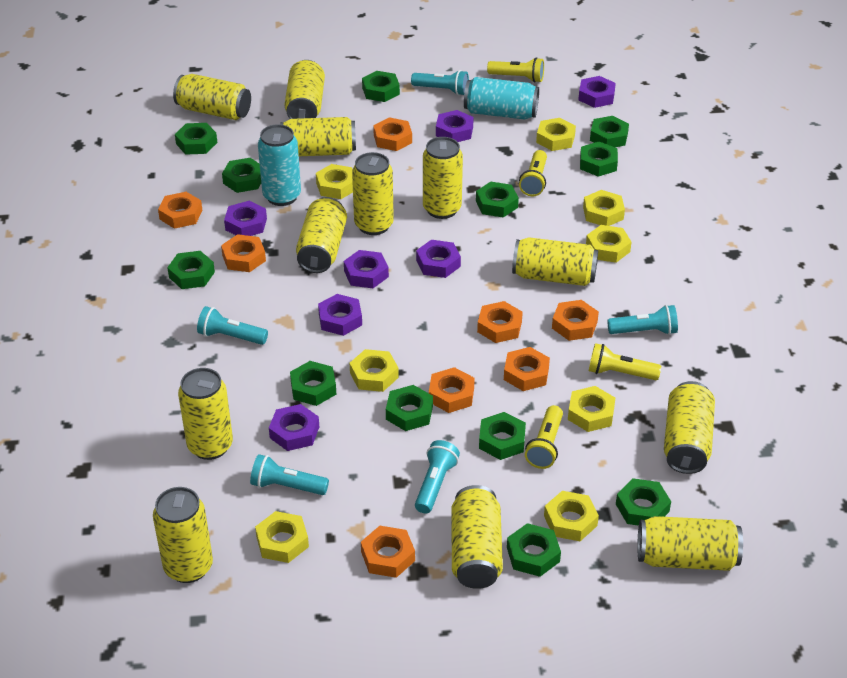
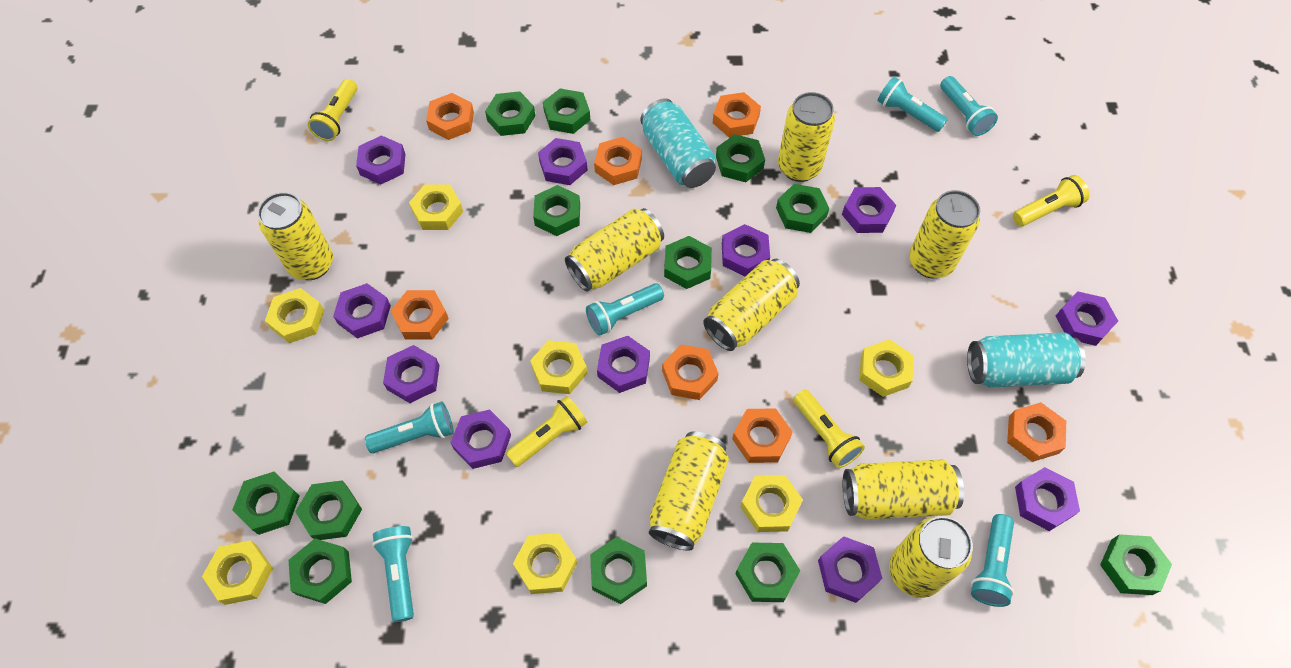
orange nut: [158,192,203,229] [221,234,266,272] [361,526,415,578] [373,117,412,151] [429,367,475,413] [477,301,523,343] [504,347,550,391] [552,300,599,341] = 8 -> [391,290,449,340] [426,93,474,140] [594,137,642,185] [662,345,719,400] [713,92,761,137] [732,408,793,463] [1007,402,1066,462] = 7
purple nut: [224,201,267,236] [269,404,319,451] [318,294,362,336] [344,250,389,288] [416,240,461,278] [436,110,474,142] [578,76,616,108] = 7 -> [333,283,391,339] [356,135,405,184] [383,345,440,403] [451,410,511,469] [538,138,588,185] [597,336,650,393] [722,224,770,276] [818,536,883,603] [842,187,896,233] [1015,467,1080,531] [1056,291,1118,346] = 11
turquoise flashlight: [197,306,268,345] [250,454,329,495] [411,70,469,95] [415,440,460,514] [607,305,678,335] = 5 -> [365,401,454,453] [372,526,414,622] [586,283,664,336] [877,77,948,132] [940,76,998,136] [971,514,1014,607] = 6
yellow can: [153,487,213,583] [173,74,251,120] [178,368,233,460] [280,117,356,156] [284,60,325,119] [296,197,347,273] [352,152,394,235] [423,137,463,219] [451,485,503,589] [512,237,598,286] [637,516,743,571] [664,381,715,474] = 12 -> [258,192,333,280] [565,208,664,292] [649,431,729,551] [703,259,800,351] [778,92,835,182] [843,459,964,520] [889,516,973,598] [909,190,980,278] = 8
yellow nut: [255,511,309,563] [316,164,353,199] [350,349,399,392] [536,118,576,151] [544,491,599,541] [568,386,615,432] [583,190,625,226] [586,225,632,263] = 8 -> [202,540,273,605] [265,288,324,343] [409,184,463,230] [513,533,577,594] [530,340,587,394] [740,475,803,532] [859,339,914,397] = 7

